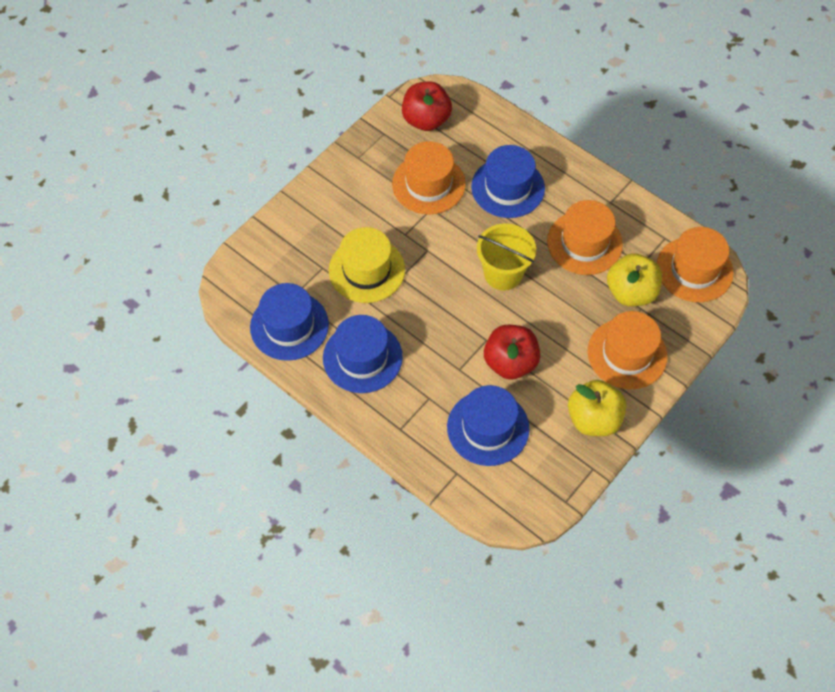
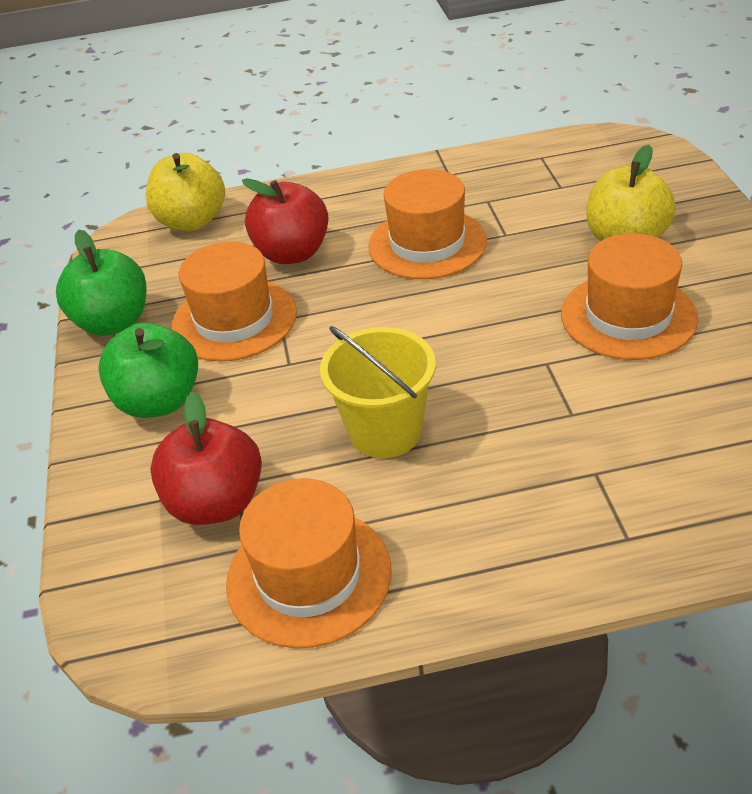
blue hat: [250,283,329,361] [323,315,403,393] [447,385,529,466] [471,145,545,218] = 4 -> none = 0
green apple: none = 0 -> [56,230,146,336] [98,323,198,418] = 2
yellow hat: [329,227,405,303] = 1 -> none = 0

